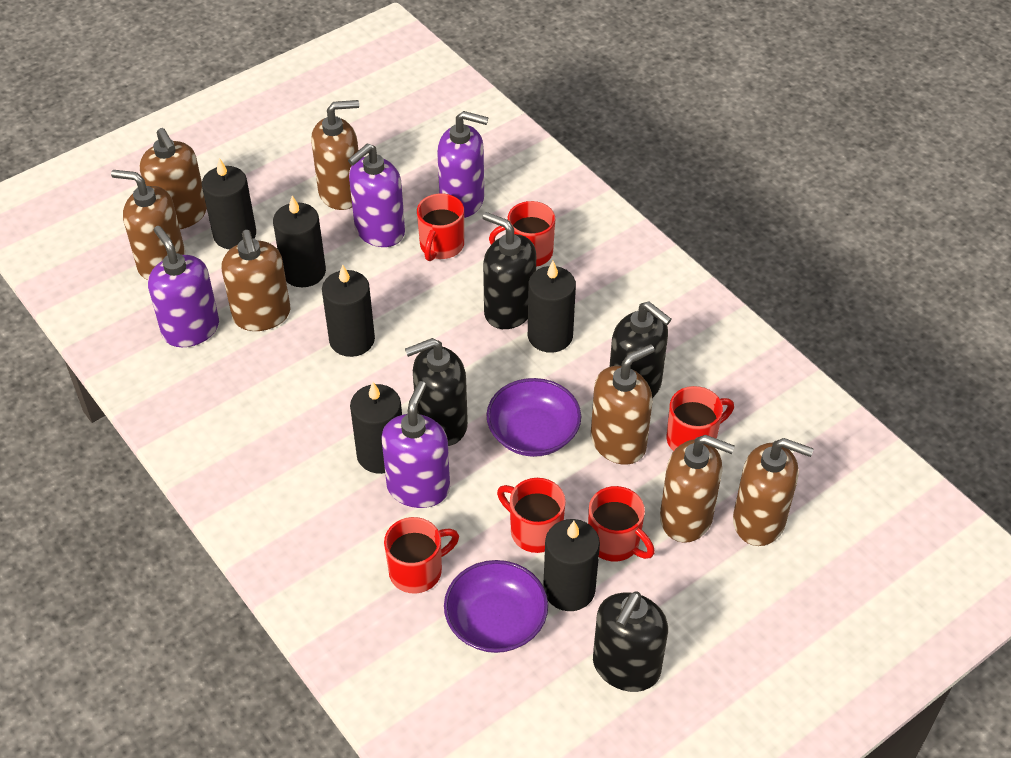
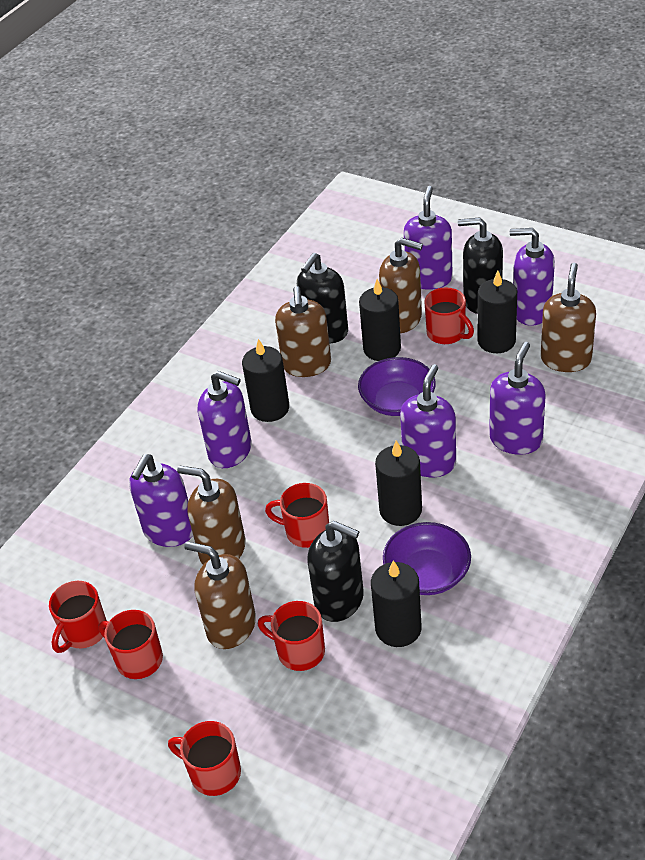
black candle: [202,158,256,249] [273,196,326,287] [322,265,375,357] [350,382,402,474] [528,261,576,353] [543,519,600,611] = 6 -> [242,339,289,422] [359,279,401,361] [371,560,422,647] [375,440,422,526] [478,271,517,353] = 5
black soap dispenser: [405,338,468,446] [483,212,536,329] [593,591,668,692] [610,302,672,398] = 4 -> [297,253,348,344] [308,521,364,622] [458,217,503,314] = 3
brown soap dispenser: [111,170,185,280] [140,128,207,229] [221,230,291,331] [311,100,359,210] [591,344,655,465] [660,435,735,543] [733,438,814,546] = 7 -> [177,466,246,565] [184,541,256,649] [275,286,331,377] [379,238,423,333] [541,263,596,372] = 5
purple soap dispenser: [148,226,219,347] [348,143,405,247] [381,381,450,508] [437,111,488,218] = 4 -> [129,454,193,547] [198,371,252,468] [400,364,456,477] [404,186,453,290] [489,342,546,455] [510,228,555,326] = 6

